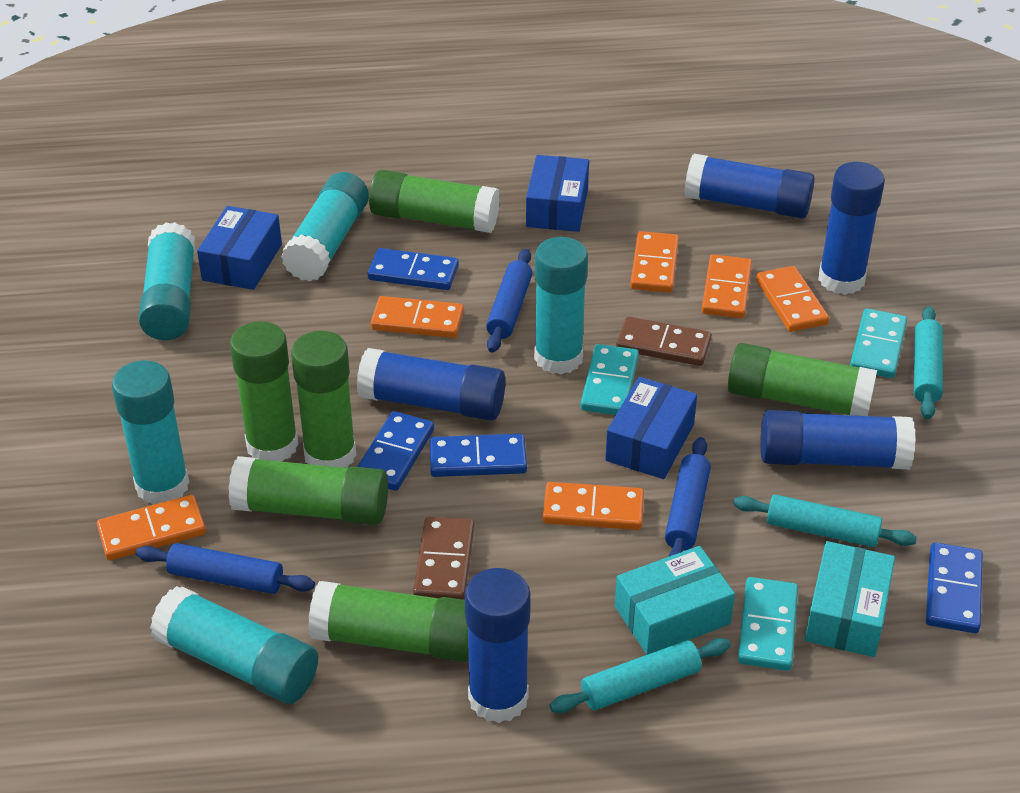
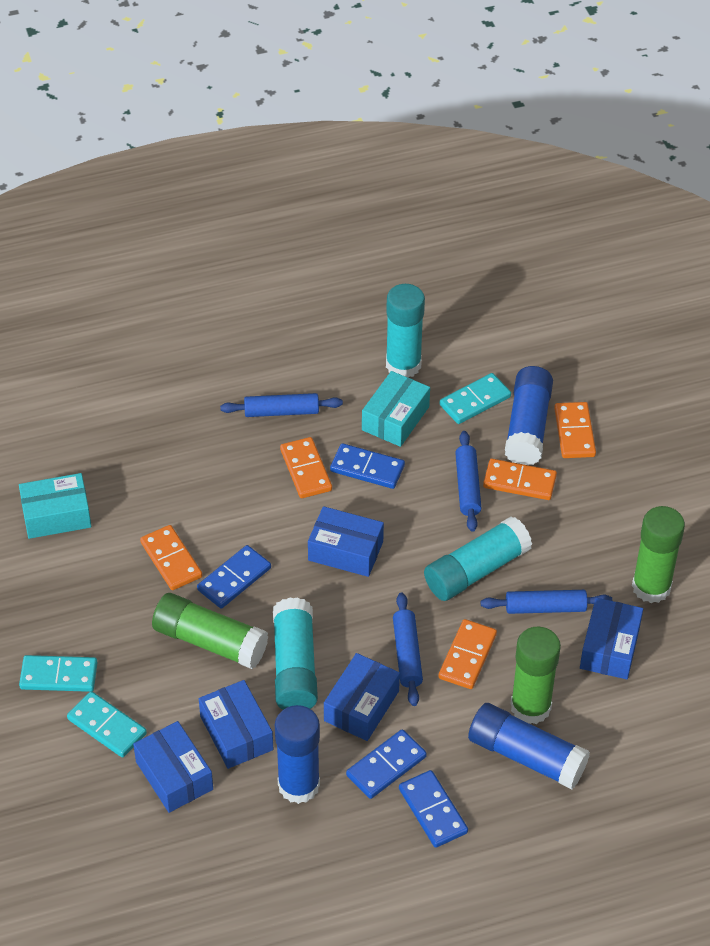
blue box: [197,206,282,290] [526,155,589,232] [605,377,697,479] = 3 -> [133,721,213,813] [199,680,273,769] [308,506,384,577] [324,653,400,741] [580,598,643,679] = 5
blue glue stick: [357,348,505,421] [465,568,531,723] [685,154,815,219] [760,410,916,470] [818,162,885,295] = 5 -> [275,705,320,804] [468,703,590,789] [505,366,553,465] = 3
blue rolling pin: [136,543,315,594] [486,249,532,353] [665,437,711,557] = 3 -> [220,393,343,417] [393,593,423,706] [455,431,482,532] [481,590,612,614] = 4
brown domino: [413,517,474,600] [616,316,712,366] = 2 -> none = 0
green glue stick: [229,456,388,525] [230,321,299,462] [291,331,356,468] [308,581,469,662] [369,170,500,233] [728,343,877,416] = 6 -> [152,593,268,669] [511,626,561,724] [632,506,685,603] = 3
orange domino: [97,495,206,560] [371,296,464,338] [543,482,644,530] [630,231,679,293] [701,254,752,318] [756,266,829,332] = 6 -> [140,525,202,590] [280,437,332,498] [438,619,497,689] [483,459,557,500] [554,402,596,458] = 5
turquoise glue stick: [112,360,189,505] [138,222,195,340] [150,586,318,704] [281,172,369,282] [534,237,588,375] = 5 -> [273,597,318,710] [386,284,425,377] [424,517,532,601] = 3
turquoise rolling pin: [550,638,730,713] [733,494,917,547] [914,306,943,419] = 3 -> none = 0

